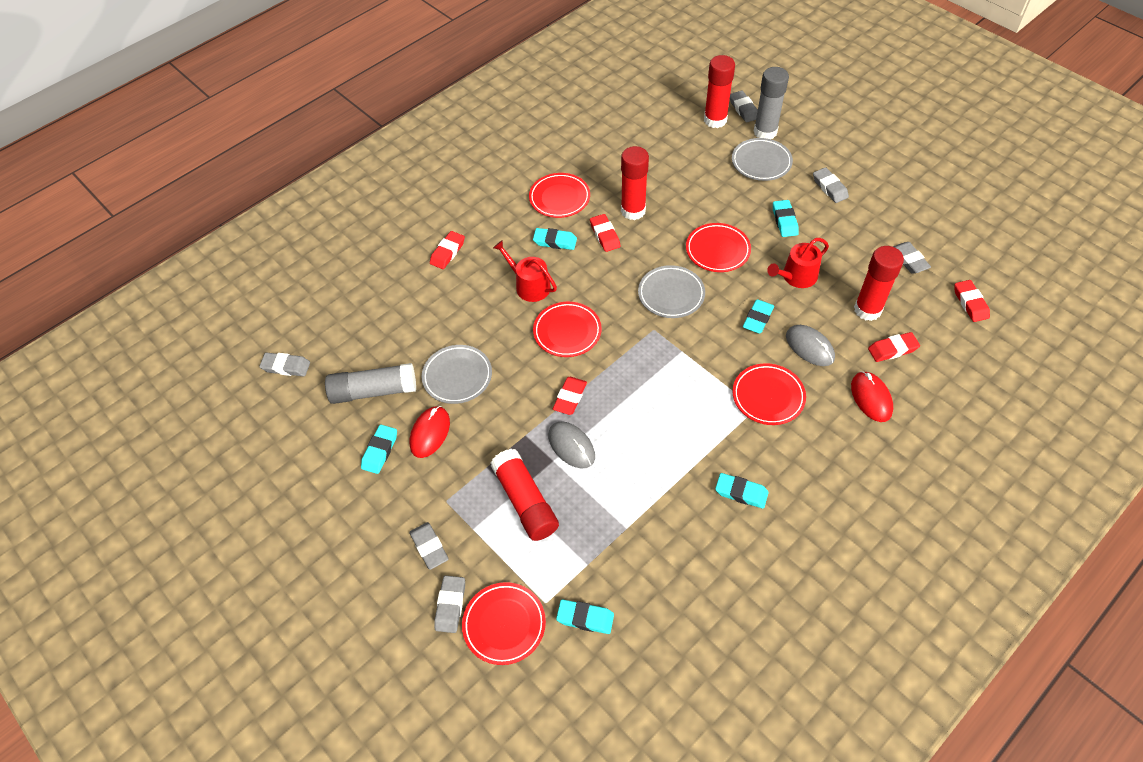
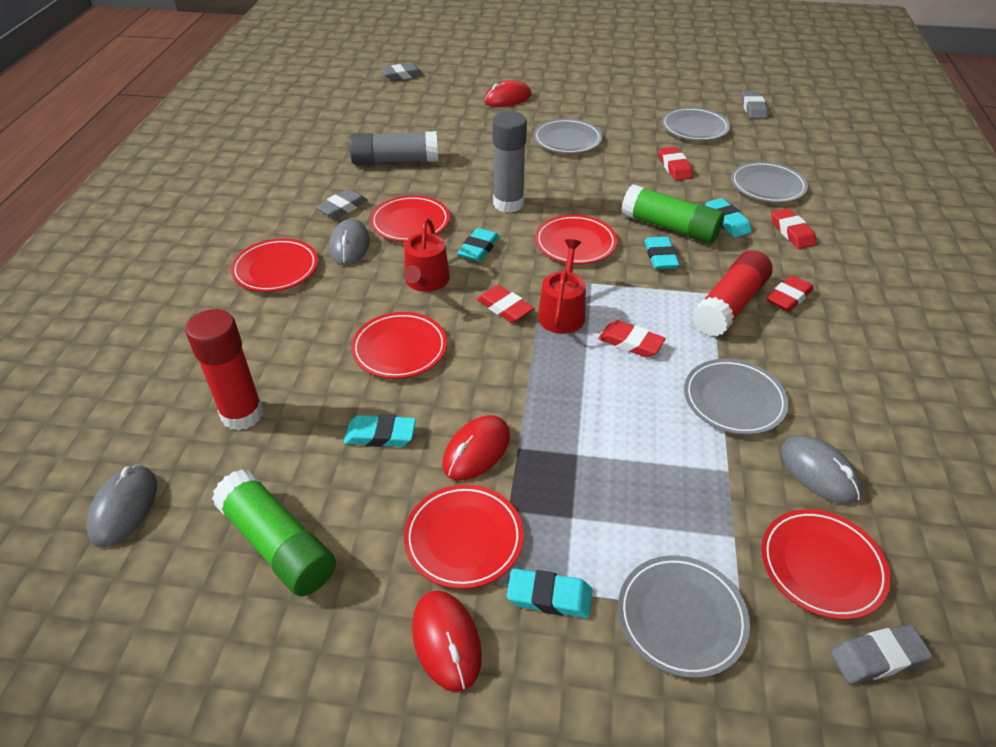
green glue stick: none = 0 -> [212,469,336,596] [621,184,724,244] = 2
grey eraser: [259,353,310,376] [409,522,448,570] [434,576,465,633] [730,90,758,123] [813,167,849,203] [893,242,931,274] = 6 -> [316,189,368,219] [381,63,423,81] [742,91,768,119] [830,625,933,684] = 4
grey mouse: [548,422,595,469] [786,325,835,366] = 2 -> [86,465,157,547] [329,219,370,265] [780,435,862,504] = 3
grey plate: [422,345,492,404] [638,265,705,318] [732,138,793,181] = 3 -> [533,119,602,154] [618,555,750,678] [662,107,730,141] [684,359,789,435] [731,161,808,203] = 5
red glue stick: [491,449,559,541] [621,146,649,220] [704,55,735,128] [854,246,904,321] = 4 -> [186,309,263,431] [692,250,772,336] = 2
red mouse: [410,406,450,458] [851,371,893,422] = 2 -> [412,590,482,692] [442,415,510,480] [484,80,532,107] = 3
red plate: [462,582,546,665] [529,173,590,218] [533,302,602,357] [686,223,751,272] [733,363,806,425] = 5 -> [231,238,318,292] [351,312,447,379] [370,195,450,242] [404,484,524,589] [535,215,617,264] [761,509,891,620] = 6
turquoise eraser: [361,425,397,474] [533,228,577,250] [556,599,614,634] [715,473,768,509] [743,299,774,333] [773,200,799,237] = 6 -> [344,414,416,447] [457,228,499,262] [507,568,592,618] [645,237,679,269] [706,198,752,237] = 5

